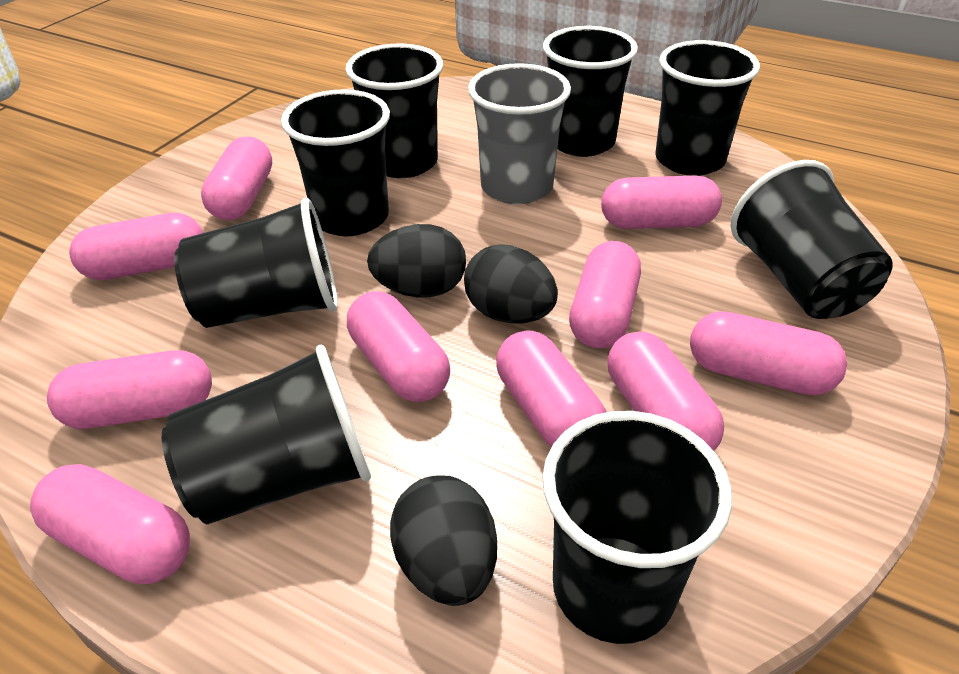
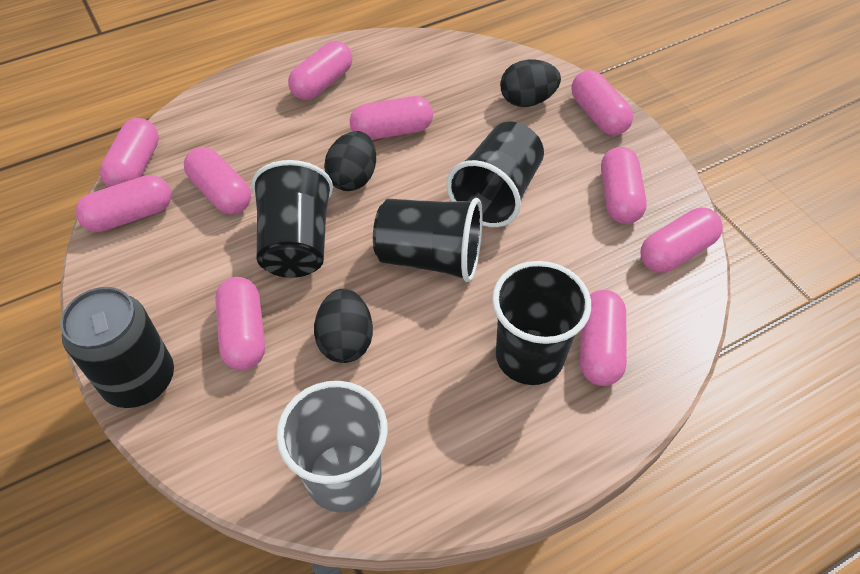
black can: none = 0 -> [60,287,174,408] = 1
black cup: [162,345,371,524] [174,198,338,328] [281,89,390,236] [345,43,443,178] [542,411,732,644] [543,26,638,157] [655,40,760,176] [730,160,893,319] = 8 -> [252,160,333,278] [373,198,483,282] [446,121,544,227] [492,261,591,385] = 4

